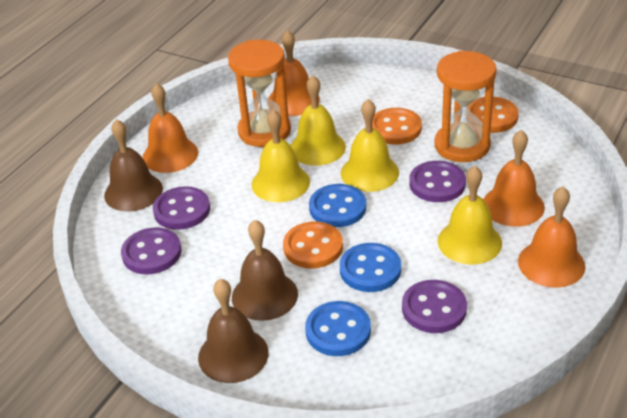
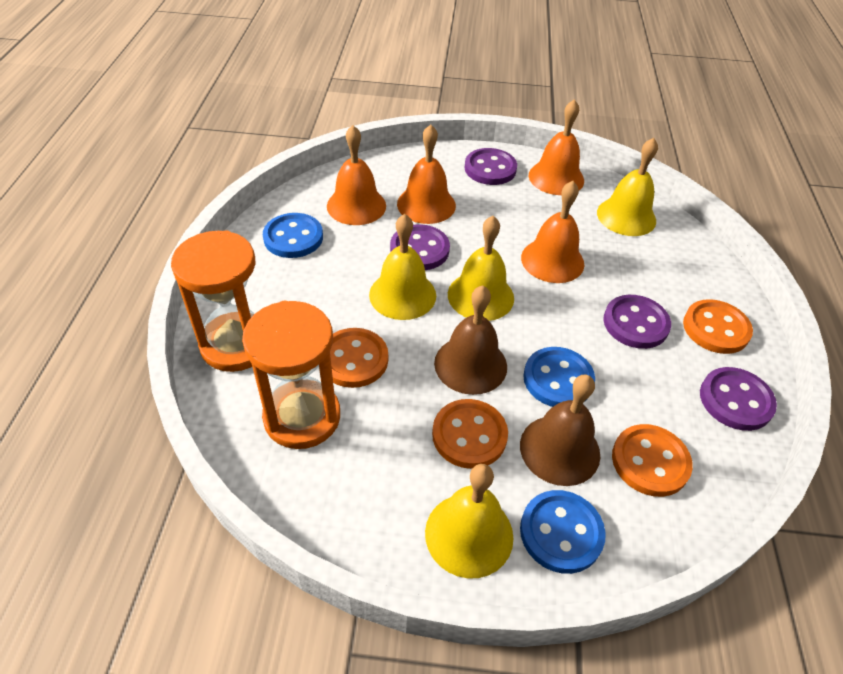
brown bell: [104,119,163,212] [198,279,269,383] [232,220,298,321] = 3 -> [434,285,507,395] [520,375,600,486] = 2
orange button: [283,221,343,269] [372,108,422,144] [468,97,519,133] = 3 -> [330,328,388,388] [432,399,508,469] [612,424,693,497] [683,299,753,354] = 4

